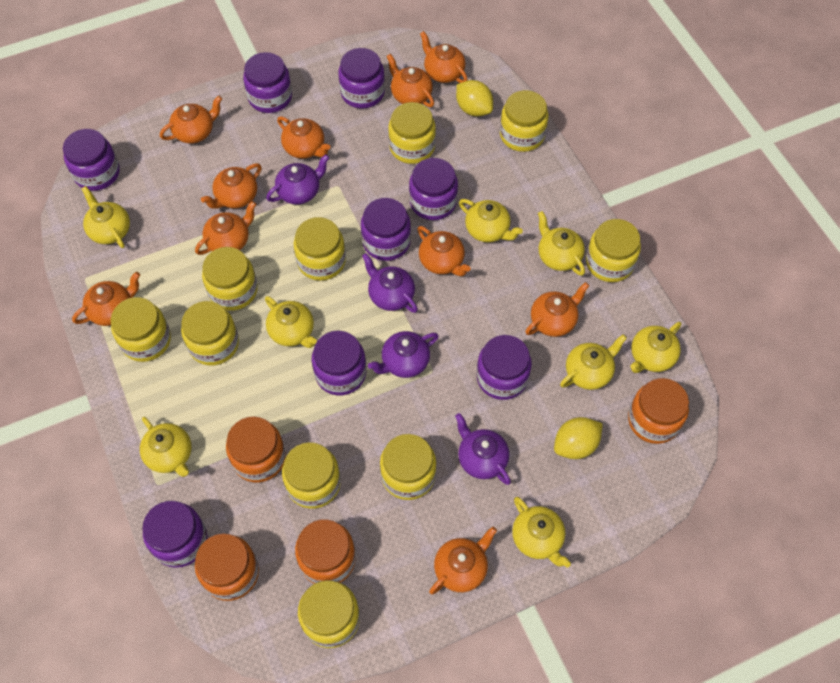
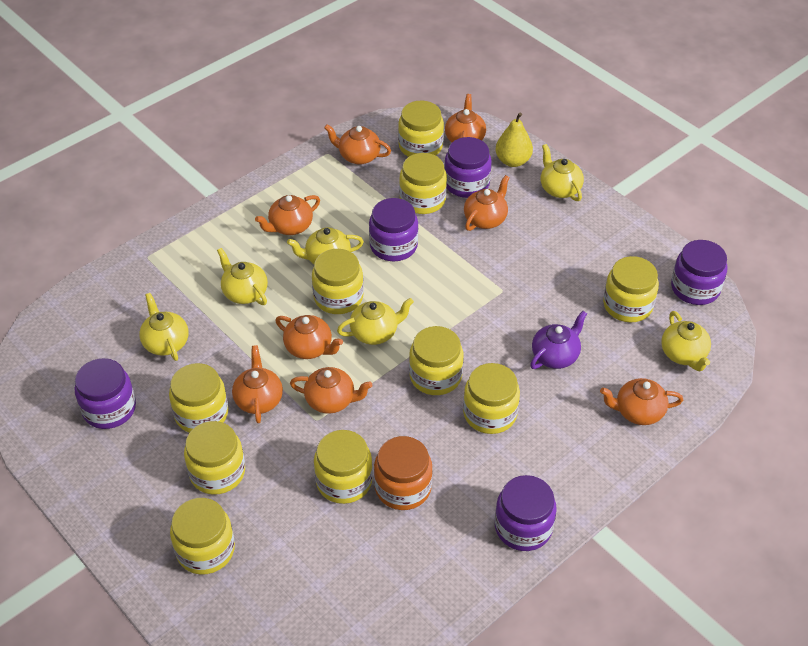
orange jar: [195,533,259,601] [226,416,286,482] [295,519,356,584] [628,378,689,444] = 4 -> [374,436,433,510] = 1
orange teapot: [72,272,140,326] [160,96,222,144] [195,201,256,255] [201,163,262,209] [277,116,330,159] [387,54,434,107] [417,226,471,276] [420,31,468,83] [429,527,497,594] [525,282,590,337] = 10 -> [232,345,283,423] [255,195,320,235] [275,315,343,359] [290,367,372,414] [324,124,391,165] [445,94,486,143] [464,175,510,231] [600,378,683,425] = 8
purple jar: [63,129,120,191] [142,501,207,568] [243,52,292,113] [312,330,366,395] [338,48,385,108] [361,198,411,261] [409,158,458,220] [477,335,532,400] = 8 -> [75,358,136,429] [369,198,418,261] [444,137,492,198] [495,475,557,551] [671,240,727,305] = 5
purple teapot: [266,154,329,205] [362,253,418,313] [368,331,439,378] [455,413,511,485] = 4 -> [530,311,587,369] = 1
yellow lemon: [456,80,493,116] [554,417,603,459] = 2 -> none = 0
yellow pear: none = 0 -> [496,113,533,167] = 1
yellow teapot: [82,186,130,248] [140,417,192,477] [265,296,317,348] [459,199,523,242] [512,497,571,567] [538,211,585,276] [560,334,627,390] [630,322,681,373] = 8 -> [139,293,189,361] [217,248,268,305] [287,227,364,264] [337,298,414,345] [541,144,584,201] [661,311,711,371] = 6

